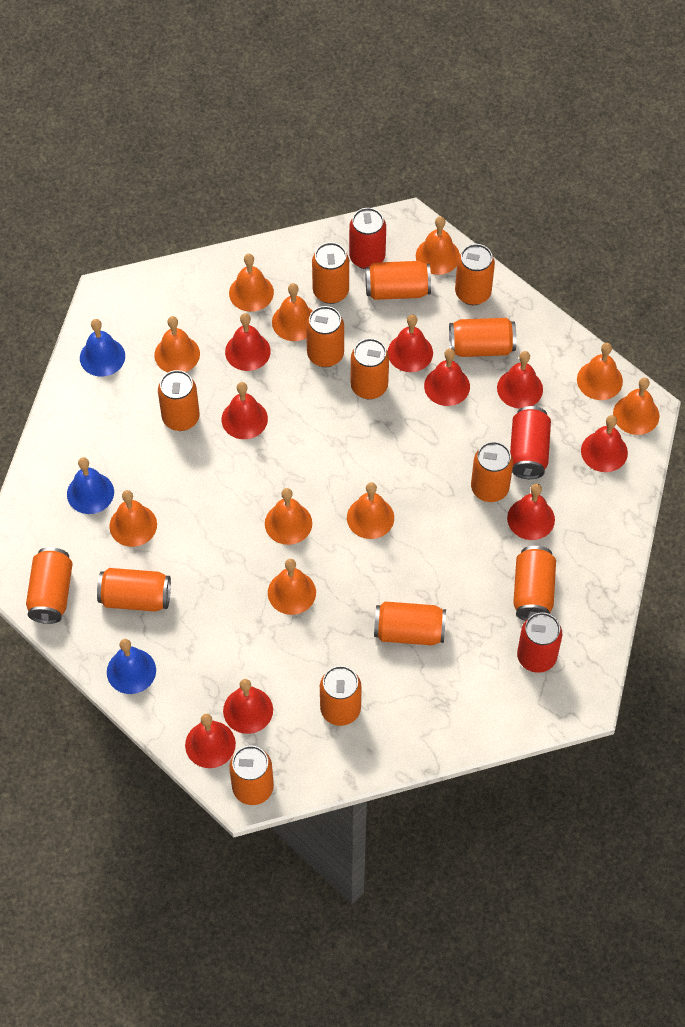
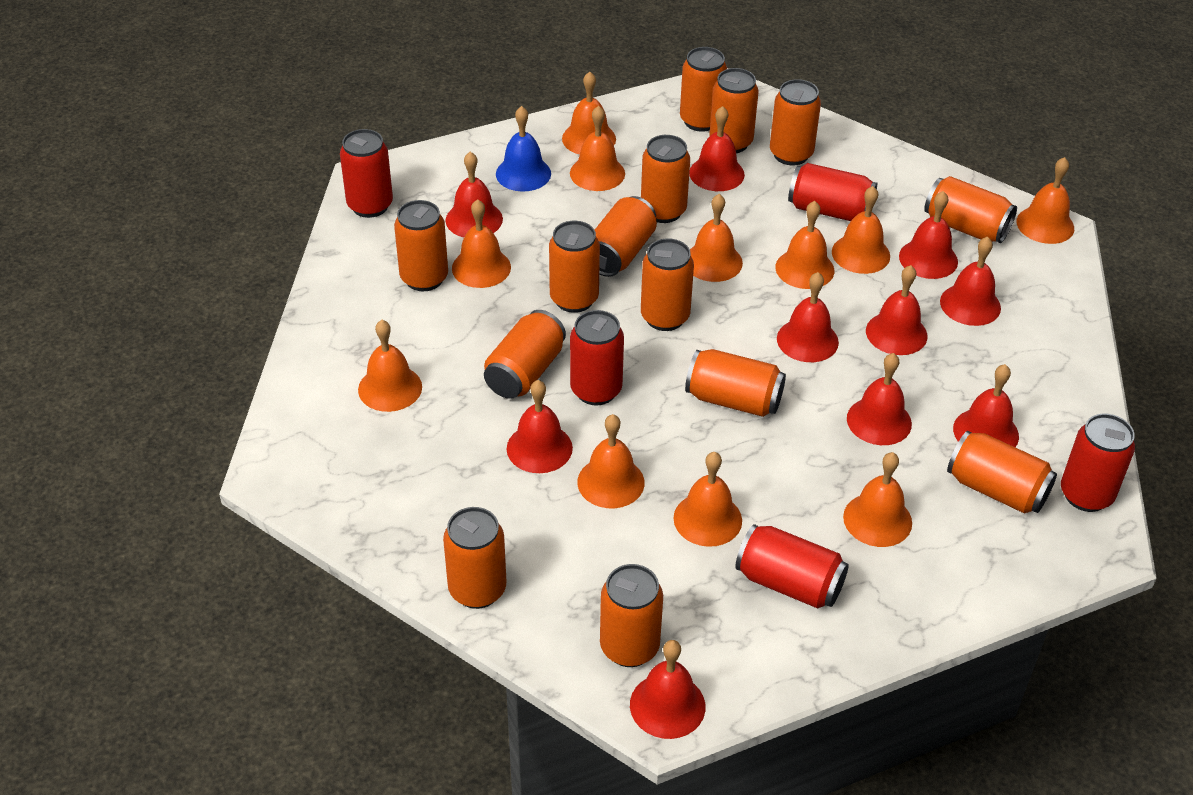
blue bell: [67,457,114,514] [80,319,125,377] [107,639,156,694] = 3 -> [496,106,551,192] = 1
orange bell: [109,490,157,547] [154,316,200,372] [229,254,274,312] [265,488,312,545] [268,559,316,615] [272,283,312,341] [347,482,394,539] [416,216,460,275] [577,343,623,400] [613,378,660,435] = 10 -> [358,320,422,412] [452,199,511,288] [562,72,616,155] [570,106,625,191] [577,414,645,508] [673,452,742,547] [690,194,743,282] [775,201,834,289] [832,186,890,274] [843,452,912,547] [1016,157,1074,244] = 11
red bell: [185,714,236,768] [222,382,268,439] [223,679,273,734] [225,313,271,371] [388,314,433,372] [424,349,470,406] [497,351,543,409] [507,484,555,540] [581,415,628,472] = 9 -> [445,152,503,237] [507,380,573,473] [630,640,705,739] [689,106,745,191] [777,272,839,362] [847,353,912,445] [866,265,928,355] [899,191,958,279] [940,236,1001,326] [953,364,1019,447] = 10
red can: [349,208,386,269] [510,406,551,479] [517,612,562,673] = 3 -> [340,129,393,218] [570,310,624,405] [735,524,849,608] [788,163,877,221] [1061,414,1135,512] = 5

